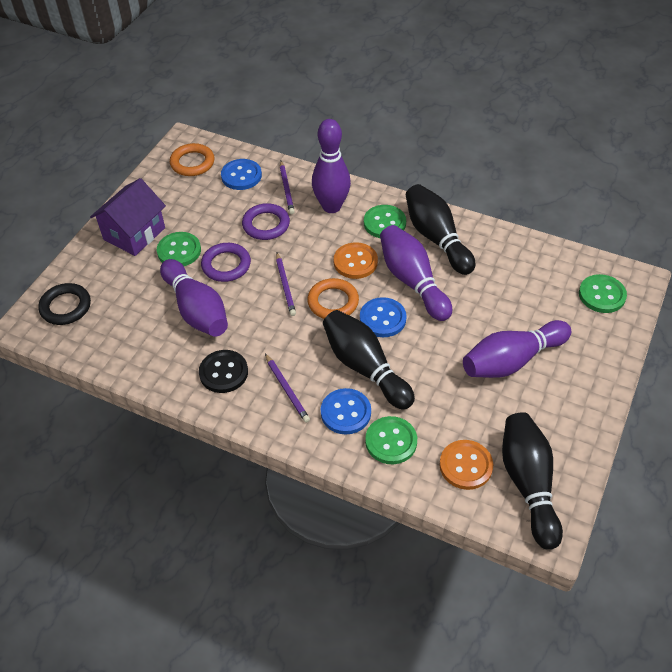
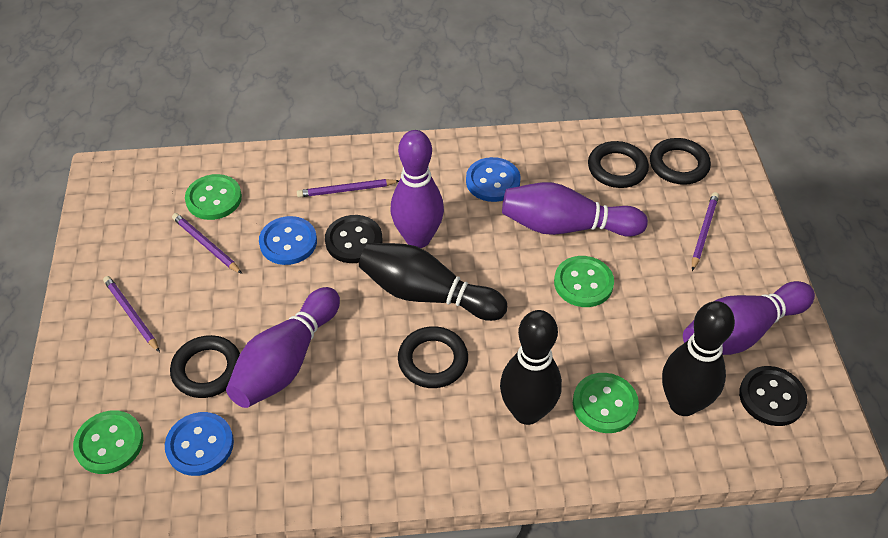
black button: [199,350,248,393] = 1 -> [325,215,382,263] [739,366,807,426] = 2
black ring: [38,283,91,325] = 1 -> [170,335,240,398] [398,326,468,388] [588,141,649,188] [650,138,711,185] = 4
orange button: [334,242,378,279] [439,440,493,490] = 2 -> none = 0
orange ring: [170,143,215,176] [307,278,359,319] = 2 -> none = 0
purple house: [90,178,166,256] = 1 -> none = 0
purple pencil: [265,354,310,423] [276,253,296,316] [280,161,295,214] = 3 -> [103,276,160,352] [172,213,242,274] [297,179,399,197] [692,192,719,271] = 4
purple ring: [201,243,251,282] [242,203,290,240] = 2 -> none = 0

